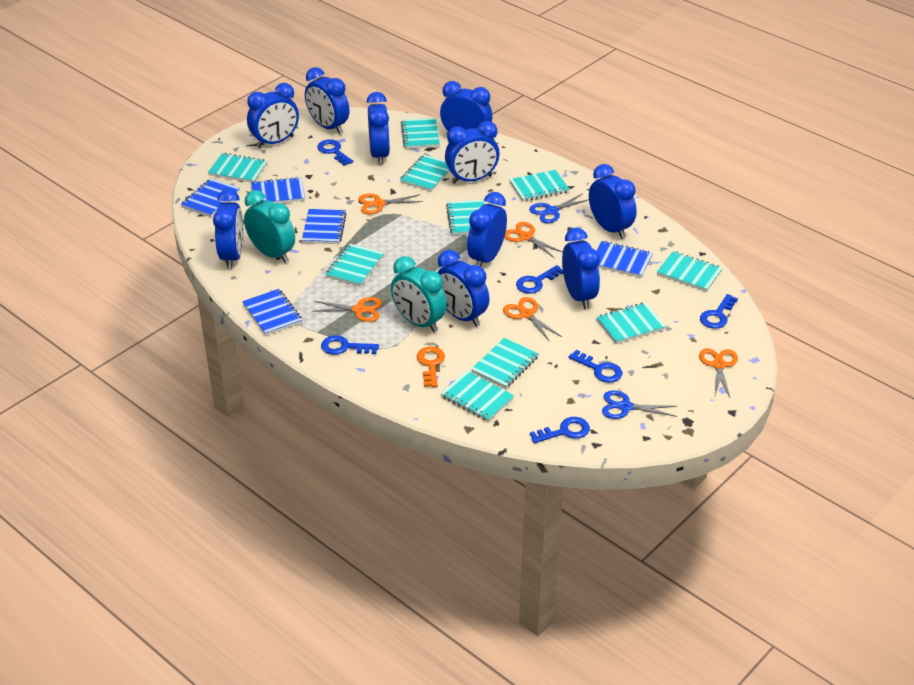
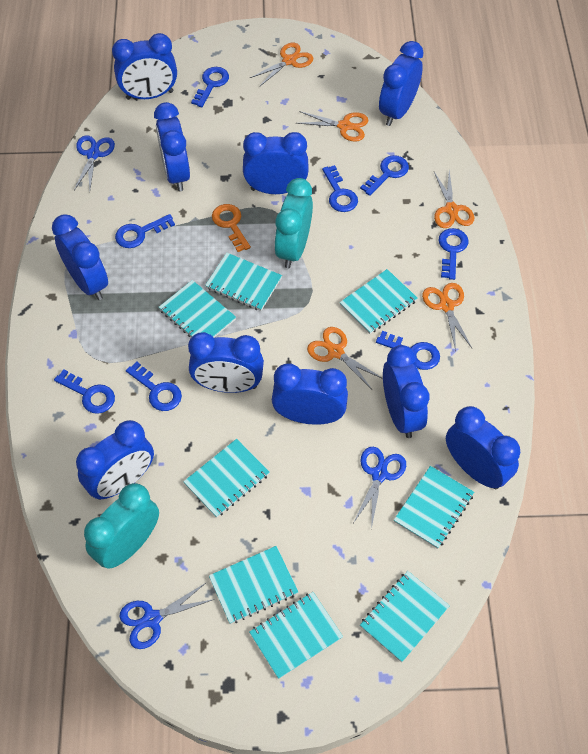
blue key: [317,139,353,166] [321,335,379,355] [516,265,563,294] [530,417,590,443] [568,350,622,383] [700,294,738,329] = 6 -> [54,369,115,414] [115,214,175,248] [126,362,182,411] [191,67,229,107] [322,165,358,212] [360,155,409,196] [376,331,440,370] [439,228,468,280] = 8
blue notebook: [180,178,240,217] [242,289,302,336] [251,177,305,204] [302,209,346,244] [596,241,653,278] = 5 -> none = 0
blue scissors: [529,193,589,223] [602,390,677,419] = 2 -> [74,135,115,190] [120,582,215,649] [354,447,406,529] = 3
turquoise notebook: [208,153,267,182] [326,244,384,286] [400,154,450,192] [401,118,440,149] [441,371,514,422] [446,200,484,235] [471,338,539,388] [509,170,570,202] [597,303,666,344] [657,251,722,292] = 10 -> [159,280,236,338] [183,439,270,518] [205,253,282,311] [209,546,298,624] [249,592,343,679] [340,269,418,334] [360,571,450,662] [394,466,474,549] = 8

